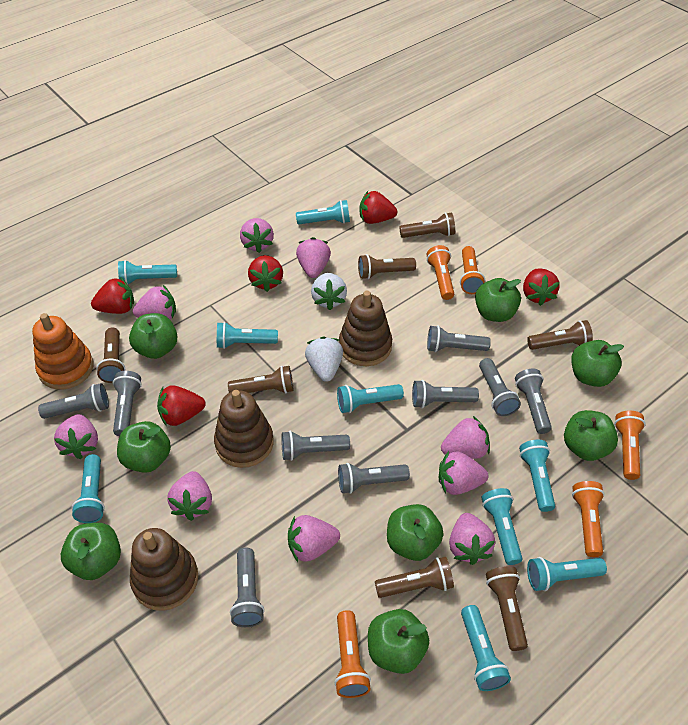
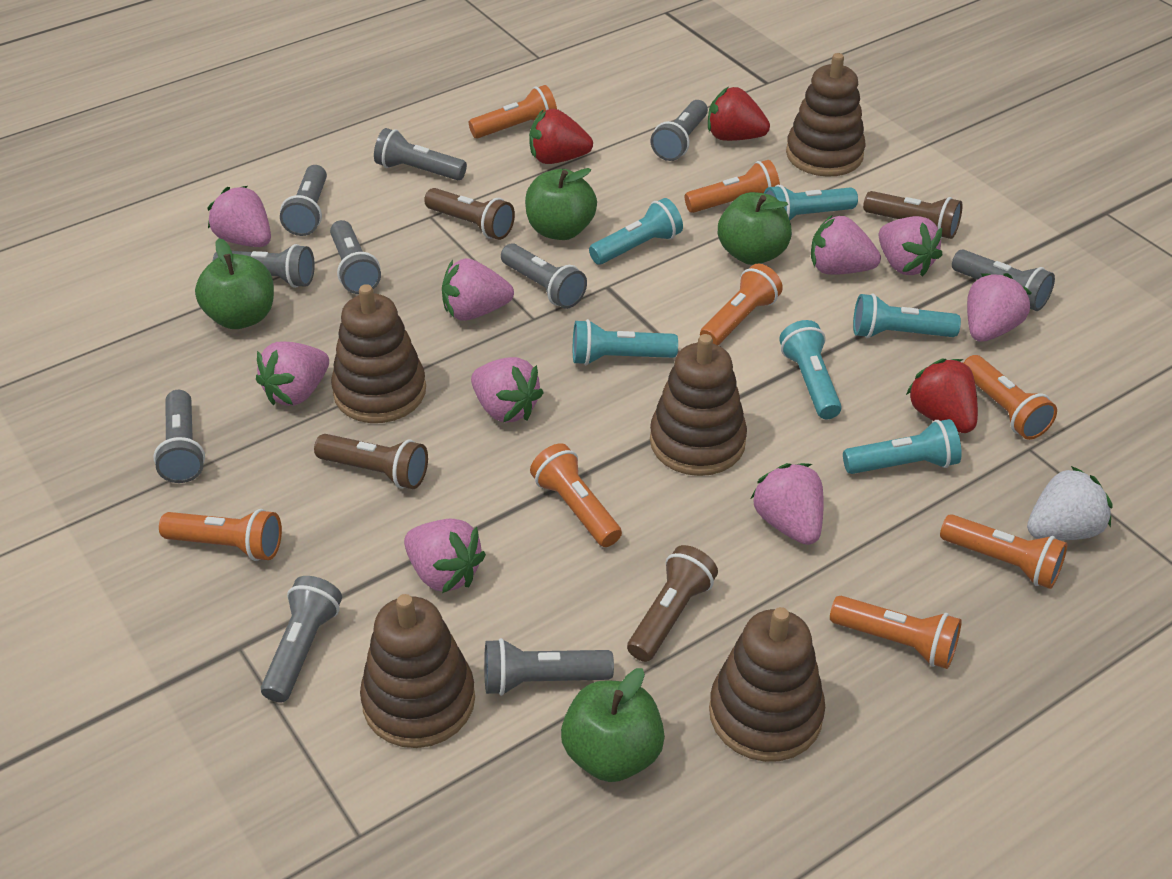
brown flashlight: [96,327,125,383] [228,366,293,393] [358,254,416,279] [375,557,454,598] [399,213,455,238] [486,566,528,651] [527,320,593,350] = 7 -> [314,434,428,489] [424,188,515,240] [627,545,718,662] [863,191,962,239] = 4
brown stacking toy: [130,528,198,611] [214,390,274,468] [339,291,392,366] = 3 -> [331,284,426,423] [360,594,475,748] [650,334,747,476] [709,607,825,762] [786,53,866,177] = 5
green apple: [61,523,121,580] [117,421,171,473] [129,313,178,359] [368,609,429,674] [387,504,443,561] [475,278,521,322] [564,410,618,461] [571,340,624,387] = 8 -> [195,238,274,329] [525,168,597,240] [561,668,665,782] [718,192,792,265] = 4
grey flashlight: [38,383,109,419] [113,371,142,436] [230,548,265,627] [281,431,350,461] [338,463,410,494] [412,380,479,408] [427,325,491,352] [479,358,521,416] [515,369,552,434] = 9 -> [153,390,205,483] [213,244,315,288] [261,576,342,702] [280,165,327,236] [330,220,381,294] [374,128,467,180] [484,638,614,696] [501,243,587,309] [651,100,708,161] [952,250,1055,311] = 10
orange flashlight: [334,610,371,698] [427,245,454,300] [460,246,485,294] [572,481,605,557] [614,411,646,480] = 5 -> [159,509,282,561] [469,85,557,138] [530,443,622,547] [685,160,780,213] [700,264,783,345] [830,596,962,669] [940,514,1067,589] [964,355,1057,440] = 8
orange stacking toy: [32,313,93,390] = 1 -> none = 0
red strawberry: [91,277,134,314] [157,385,206,426] [248,255,283,292] [359,191,397,224] [523,268,560,306] = 5 -> [529,109,593,164] [708,87,770,141] [906,359,978,433] = 3
turquoise flashlight: [72,454,105,523] [118,260,177,284] [217,322,278,349] [296,200,350,224] [337,384,404,413] [461,605,511,691] [481,488,523,565] [519,440,555,512] [527,557,607,591] = 9 -> [573,319,678,365] [589,198,683,265] [764,185,858,220] [779,320,842,419] [843,419,962,474] [853,293,961,338] = 6
white strawberry: [305,337,343,382] [311,273,347,310] = 2 -> [1027,466,1113,540] = 1

